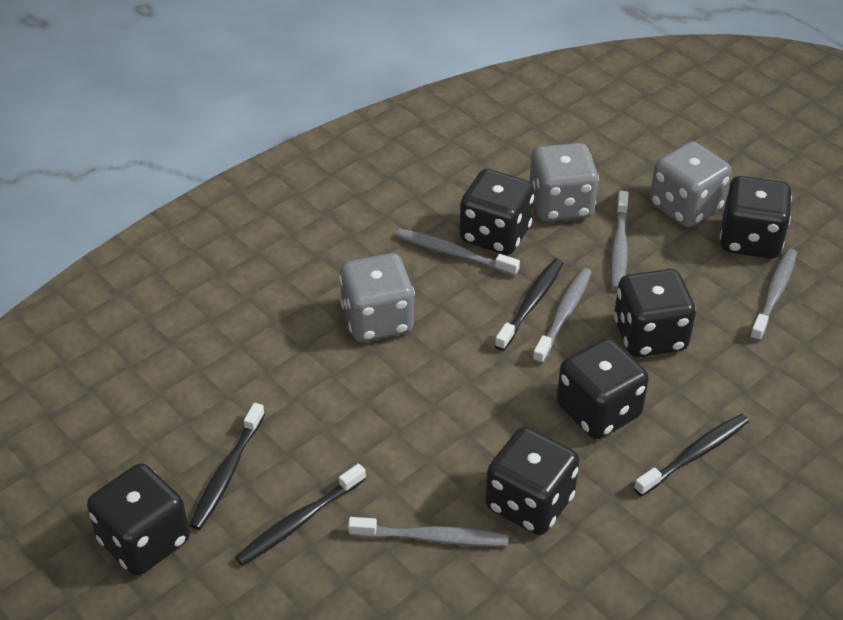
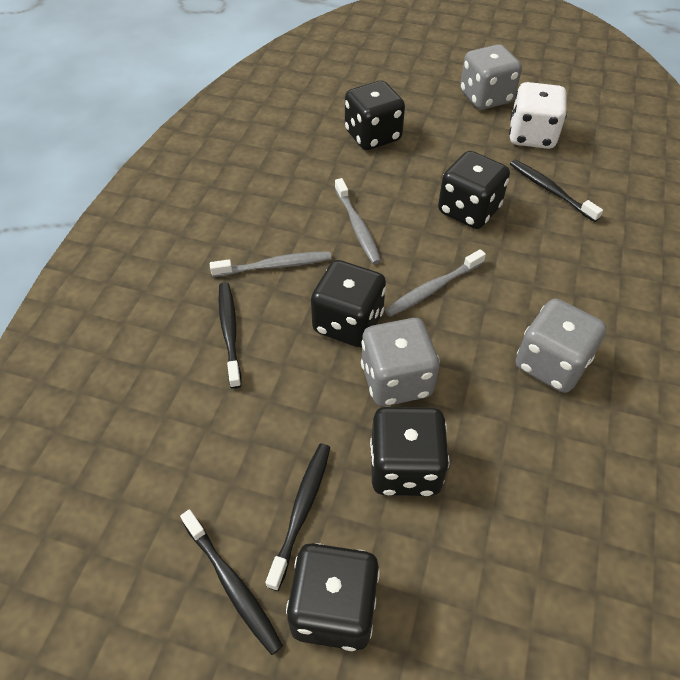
black dice: [87,463,190,576] [460,169,534,255] [486,427,579,535] [557,338,649,439] [614,269,696,357] [720,176,792,259] = 6 -> [286,543,380,651] [311,260,386,347] [345,81,405,150] [370,407,450,496] [438,151,510,229] = 5
grey toothbrush: [348,517,508,546] [395,228,520,276] [532,268,592,364] [610,191,629,291] [750,249,797,342] = 5 -> [210,251,331,277] [335,178,381,264] [385,249,486,317] = 3
white dice: none = 0 -> [509,82,567,149] = 1

